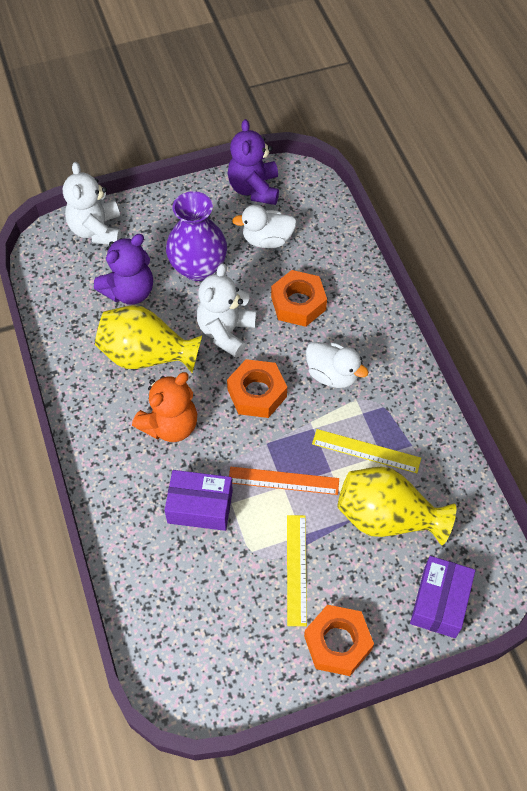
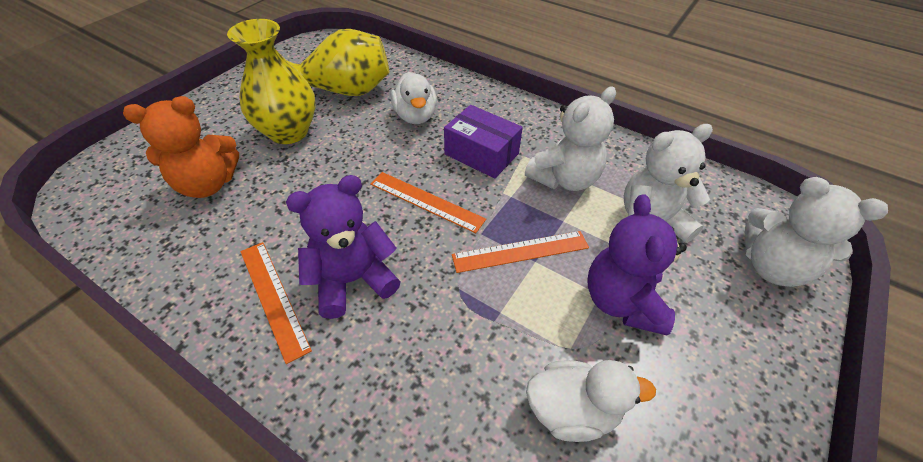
orange nut: [227,359,287,418] [271,270,327,327] [304,605,374,676] = 3 -> none = 0
orange ruler: [229,467,339,495] = 1 -> [240,242,312,364] [370,172,486,233] [452,231,589,273] = 3
purple box: [165,470,233,531] [410,556,475,638] = 2 -> [444,105,523,179] = 1
purple vase: [166,191,227,281] = 1 -> none = 0
white teddy bear: [63,162,121,245] [197,263,257,358] = 2 -> [525,87,616,191] [624,124,713,243] [745,177,888,287] = 3
yellow ruler: [287,515,307,626] [312,429,421,473] = 2 -> none = 0

